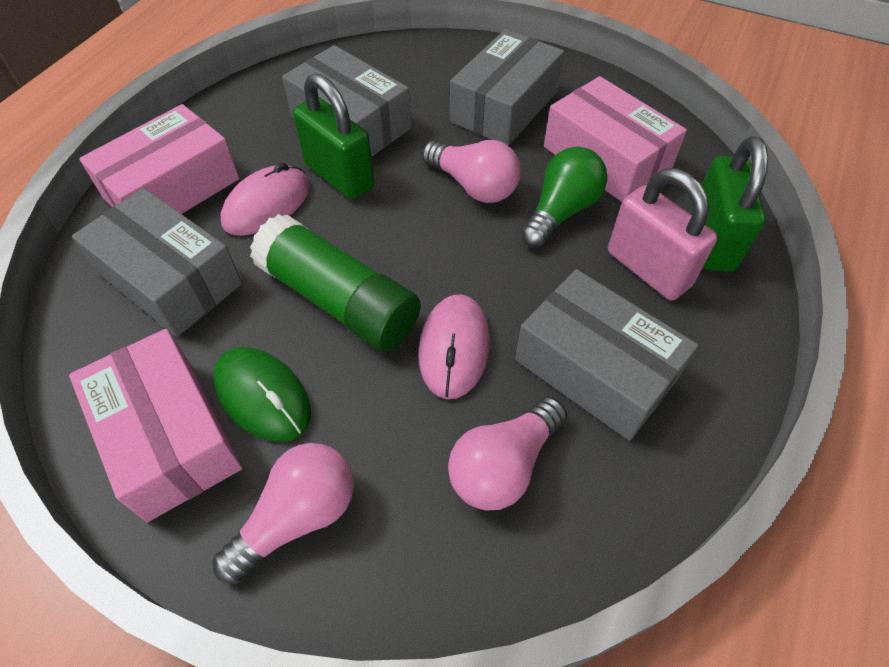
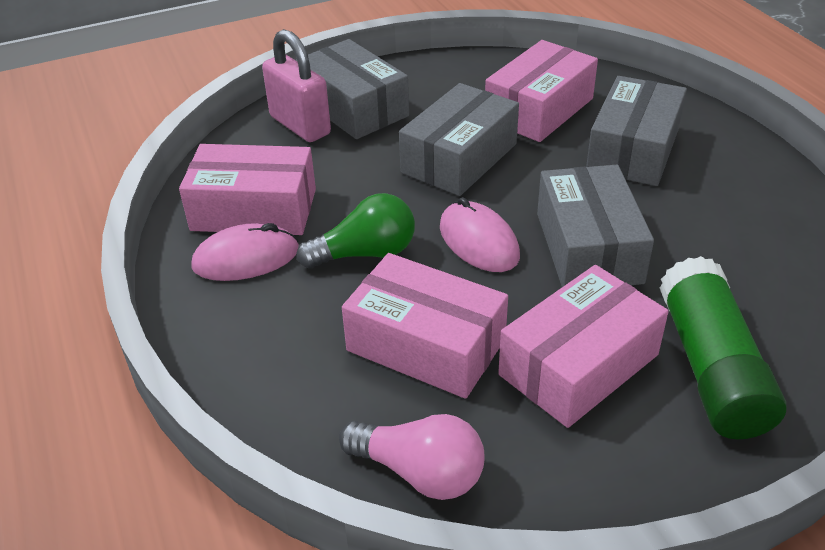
green mouse: [213,347,311,442] = 1 -> none = 0
green padlock: [293,73,374,200] [692,136,768,272] = 2 -> none = 0
pink box: [69,329,243,522] [79,104,239,214] [544,76,687,202] = 3 -> [179,144,316,235] [342,253,508,399] [485,40,598,142] [498,265,669,428] = 4
pink light bulb: [212,443,354,584] [422,140,521,203] [448,397,567,511] = 3 -> [339,414,484,500] = 1

